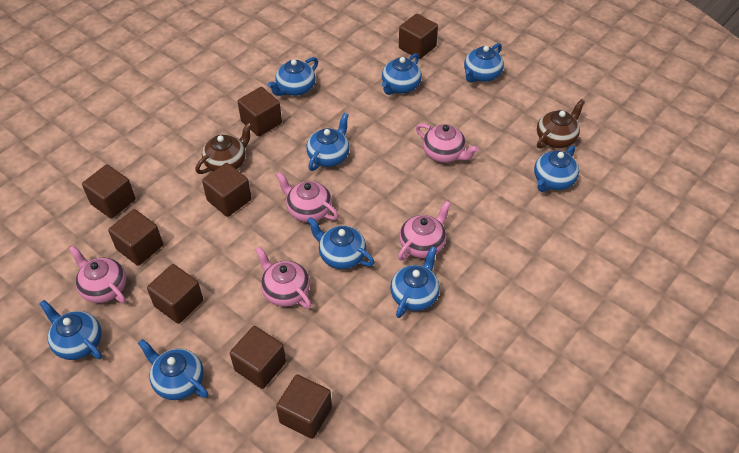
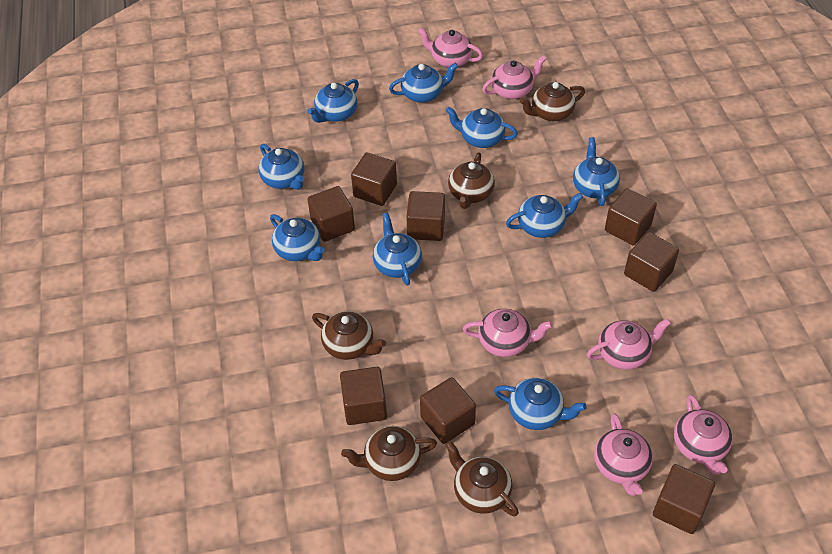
brown teapot: [195,123,252,174] [537,99,585,148] = 2 -> [312,311,386,360] [341,426,437,481] [445,441,519,516] [448,153,495,209] [520,82,585,121] = 5
pink teapot: [69,245,126,303] [255,247,312,309] [276,172,338,222] [398,201,451,260] [416,123,479,163] = 5 -> [418,28,483,68] [463,309,553,357] [482,56,546,99] [587,318,671,370] [594,413,653,496] [674,394,732,475] = 6

